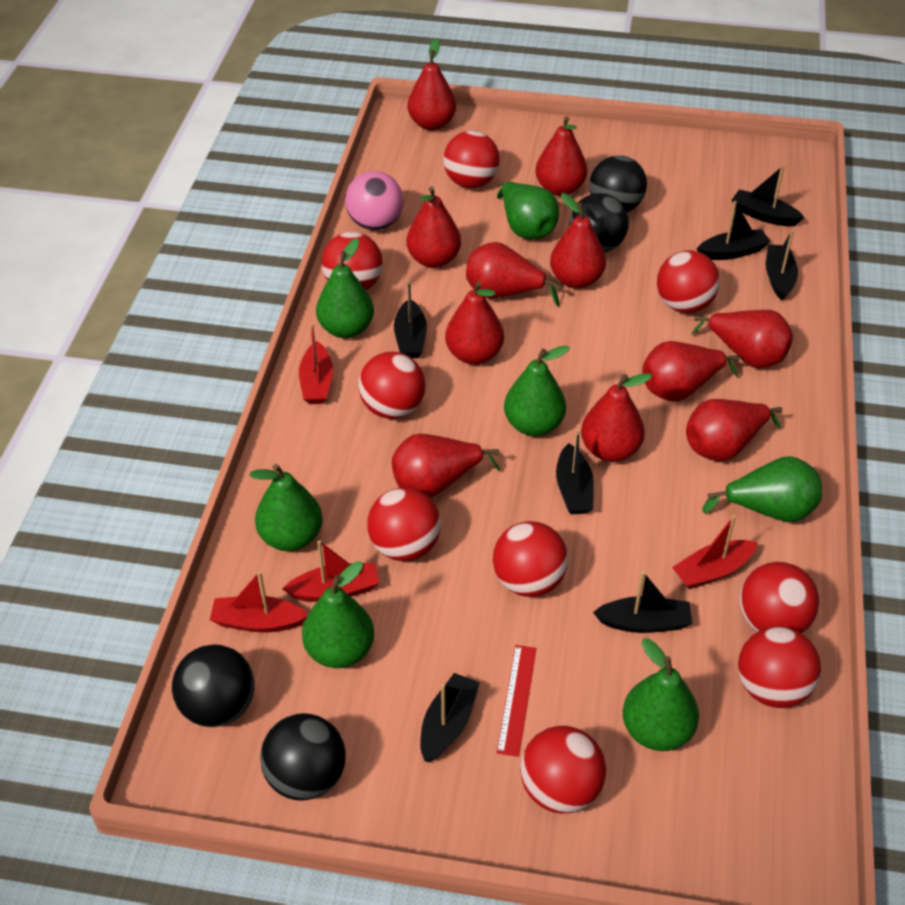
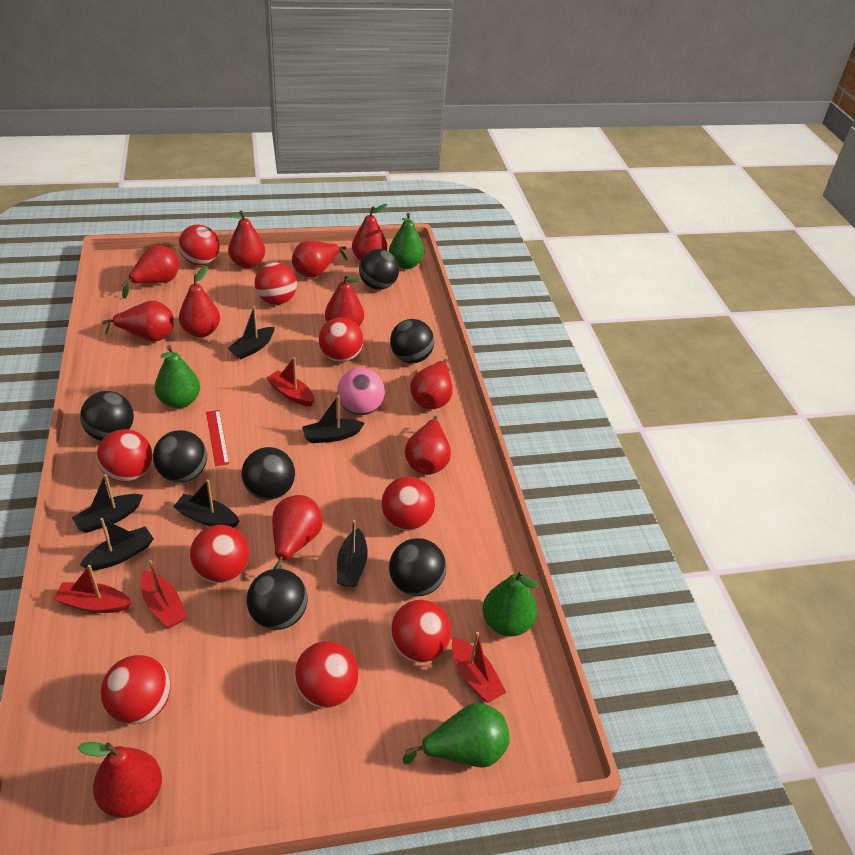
black ball: [172,644,255,727] [260,713,346,801] [569,193,629,252] [589,155,647,212] = 4 -> [80,391,134,441] [153,430,207,483] [241,447,295,500] [247,569,308,630] [359,249,399,290] [389,538,446,596] [390,319,434,363] = 7
black boat: [394,279,427,358] [420,673,480,762] [556,429,594,514] [593,571,692,633] [697,201,771,260] [732,166,805,226] [766,230,798,300] = 7 -> [72,474,143,533] [80,518,154,570] [173,479,240,528] [227,306,275,359] [302,395,365,443] [337,520,368,587] = 6
green pear: [249,464,323,551] [302,561,374,668] [316,238,374,338] [497,181,559,239] [504,346,570,436] [623,638,699,751] [702,456,822,522] = 7 -> [154,345,200,408] [389,213,424,269] [403,703,510,768] [482,570,539,637] = 4

